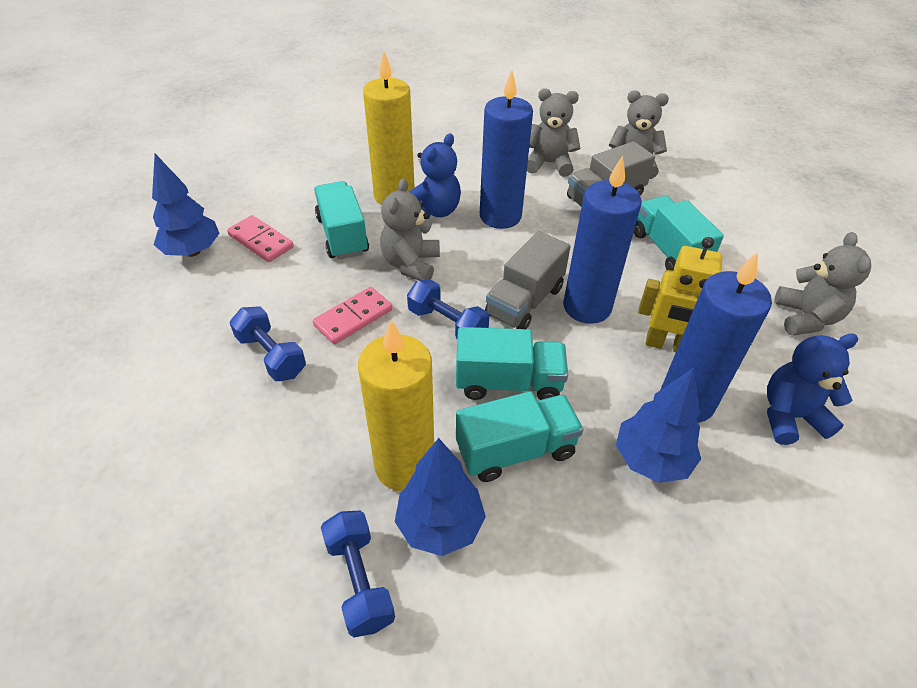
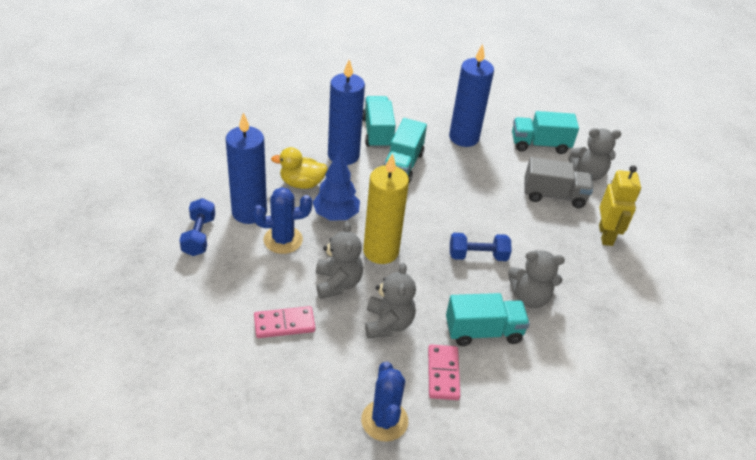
blue cactus: none = 0 -> [253,187,312,254] [361,362,408,442] = 2
blue dumbbell: [230,306,306,381] [321,510,395,637] [407,279,489,339] = 3 -> [179,198,215,256] [450,233,511,261] = 2
blue teddy bear: [409,133,461,219] [767,334,858,445] = 2 -> none = 0
blue tree: [152,154,220,257] [395,438,486,556] [616,368,701,483] = 3 -> [313,149,360,221] = 1
grey truck: [485,231,571,329] [567,141,655,207] = 2 -> [524,157,593,208] = 1
yellow candle: [358,320,434,492] [363,51,415,205] = 2 -> [363,153,409,264] = 1
yellow duck: none = 0 -> [271,147,328,189] = 1

